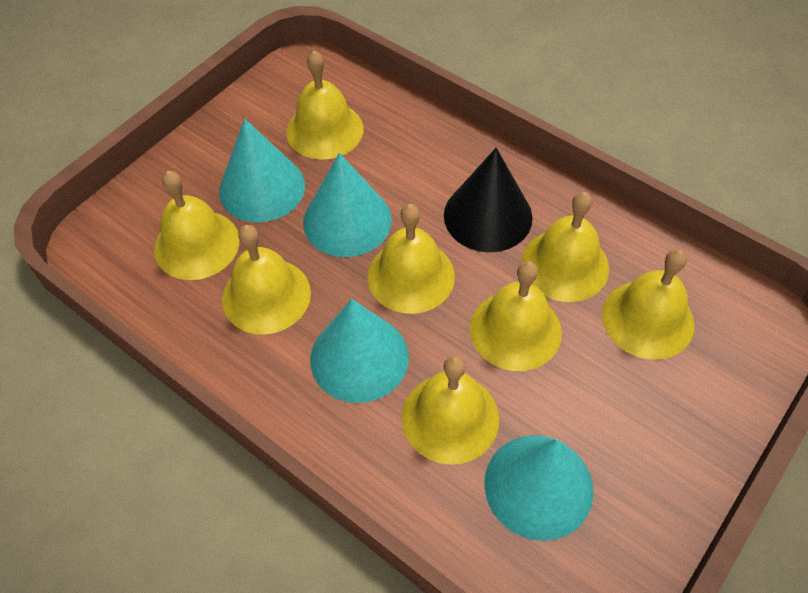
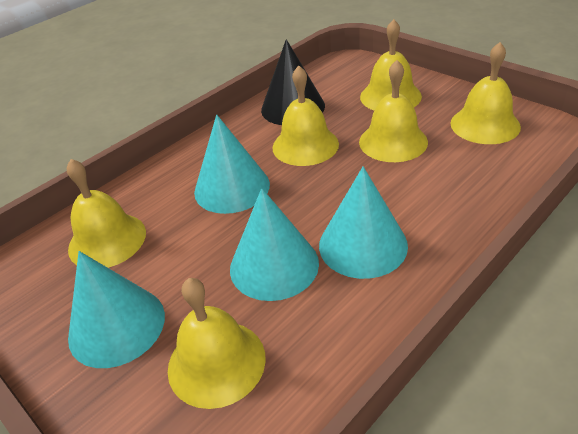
yellow bell: [154,171,239,280] [222,225,311,334] [286,51,364,160] [367,204,455,314] [402,355,499,465] [470,261,562,371] [521,192,609,302] [602,249,694,360] = 8 -> [67,159,146,268] [168,278,266,409] [272,66,339,166] [359,60,428,162] [360,19,422,110] [450,42,521,144] = 6

